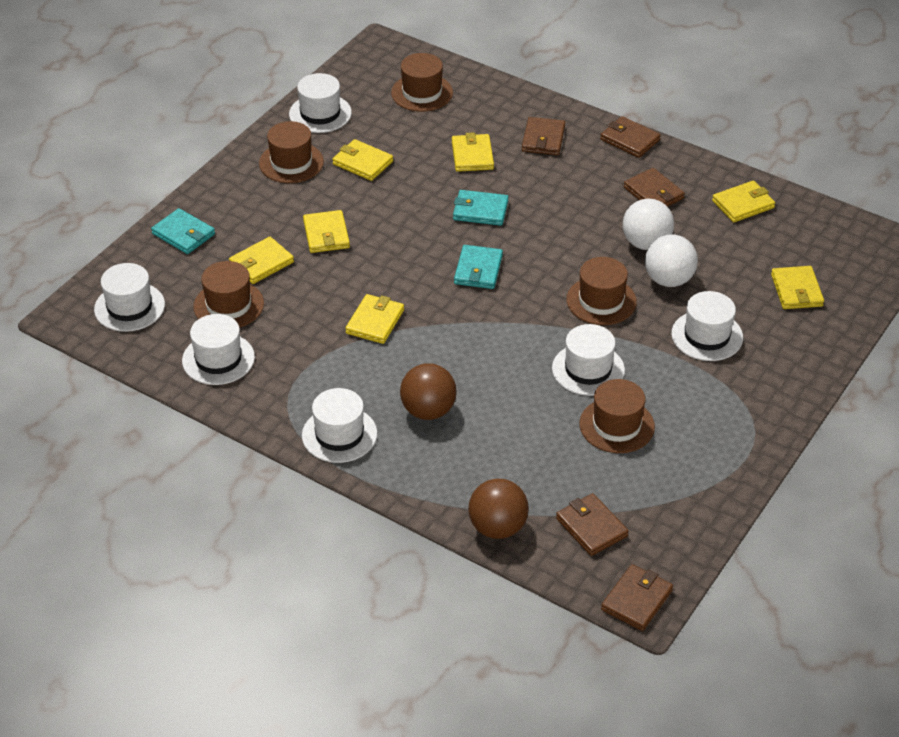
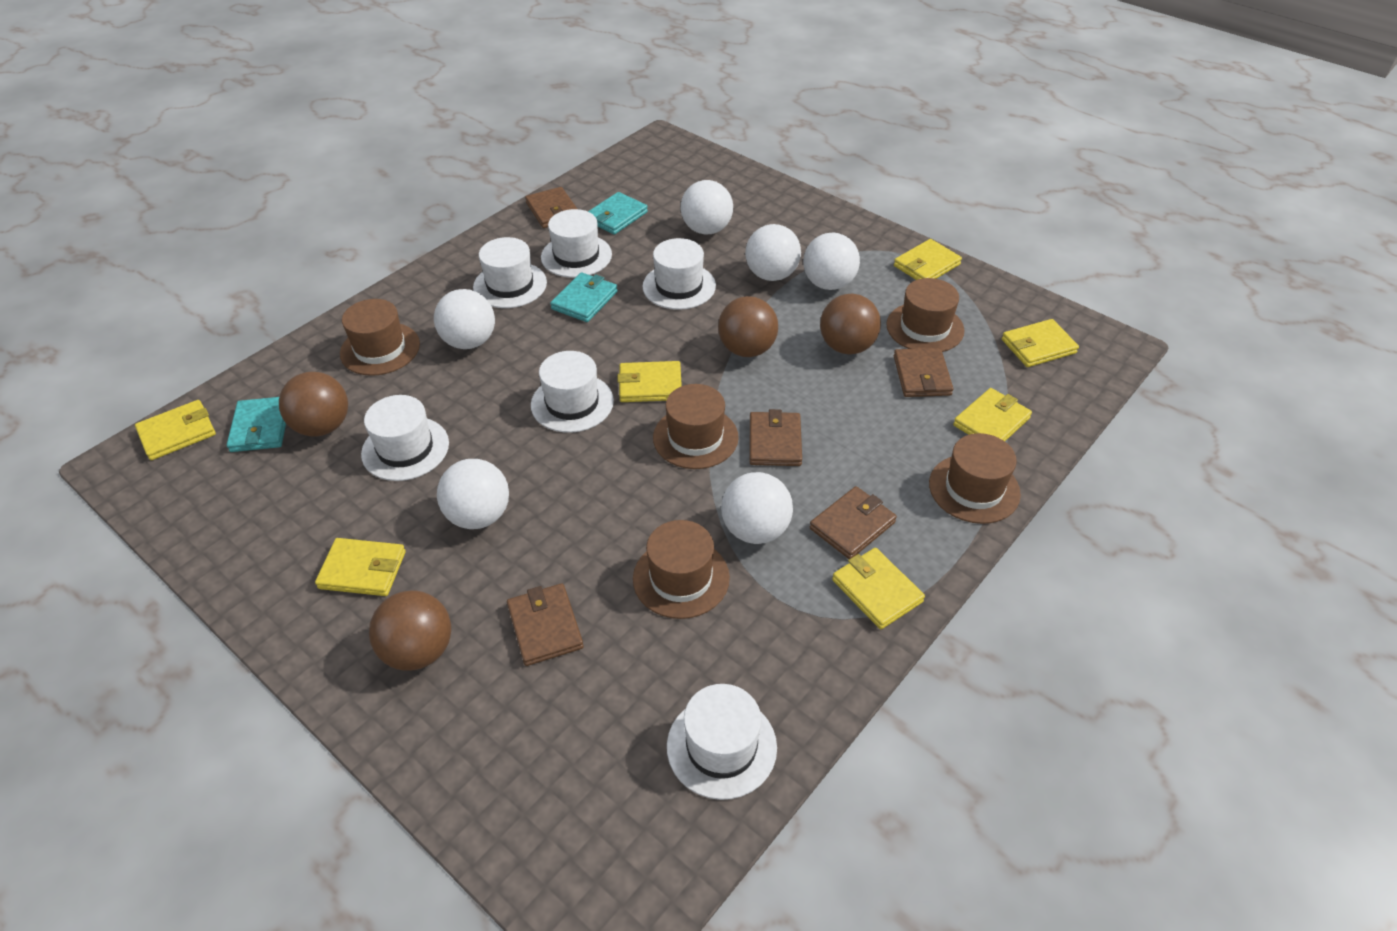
brown ball: [400,363,457,420] [468,479,529,539] = 2 -> [279,372,348,437] [369,590,451,671] [718,296,778,357] [820,294,881,354] = 4
white ball: [623,199,674,250] [645,234,698,287] = 2 -> [434,289,495,349] [437,459,509,529] [681,180,733,234] [721,472,793,544] [745,224,801,281] [803,233,860,290] = 6

